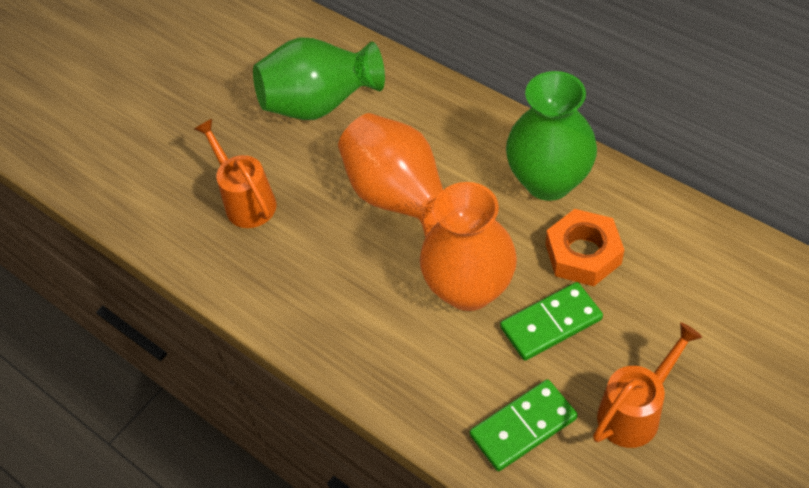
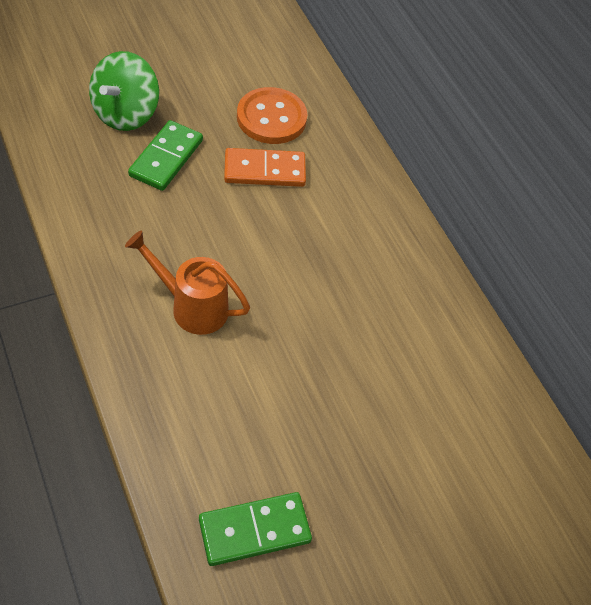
green spinning top: none = 0 -> [89,51,159,131] = 1
green vase: [253,37,385,120] [506,71,597,201] = 2 -> none = 0
orange button: none = 0 -> [237,87,307,144] = 1
orange domino: none = 0 -> [224,148,306,187] = 1
orange nut: [546,209,624,286] = 1 -> none = 0
orange vase: [338,113,443,238] [420,182,517,311] = 2 -> none = 0
orange watering can: [194,119,276,228] [593,322,702,448] = 2 -> [125,230,250,335] = 1

